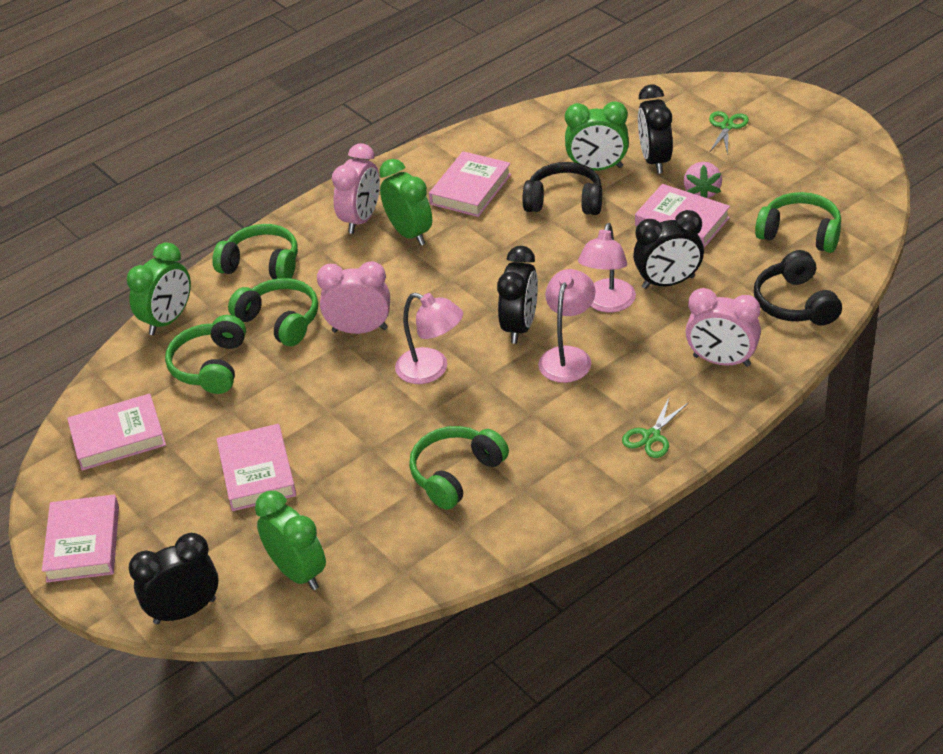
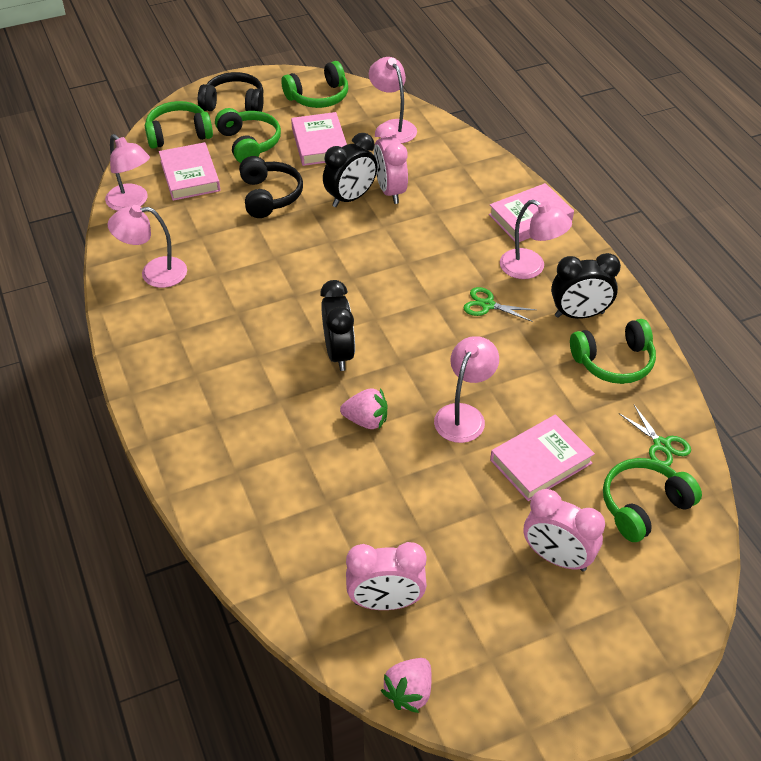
black clock: [129,533,219,624] [497,246,538,344] [633,210,704,289] [638,84,673,174] = 4 -> [320,280,355,371] [323,133,377,207] [551,253,621,319] = 3
green clock: [127,242,191,335] [255,491,326,590] [379,159,432,246] [565,101,629,171] = 4 -> none = 0
pink book: [42,495,119,582] [67,394,166,471] [217,424,296,511] [429,151,511,217] [635,184,730,248] = 5 -> [159,142,220,201] [291,112,347,166] [489,183,574,242] [490,415,595,501] = 4
pink lamp: [395,292,463,384] [538,269,595,383] [578,223,636,313] = 3 -> [105,134,150,211] [108,205,187,288] [369,57,417,144] [434,336,499,443] [500,200,572,279] = 5
pink strawberry: [684,162,722,198] = 1 -> [340,388,387,429] [381,658,432,713] = 2

